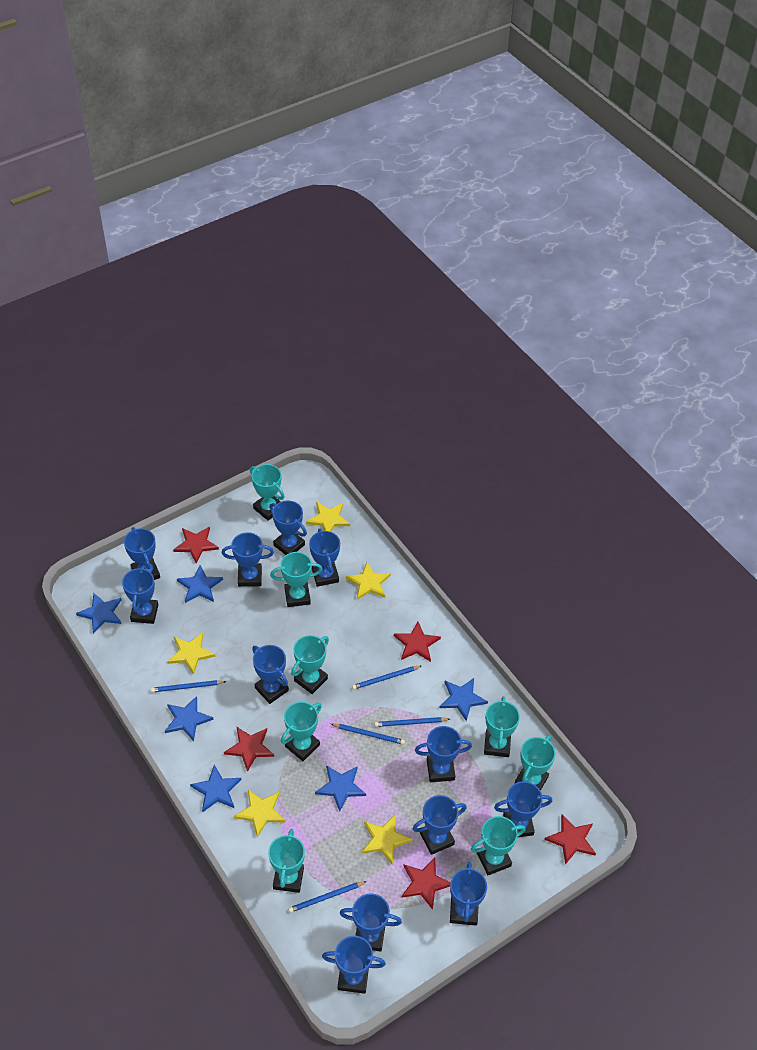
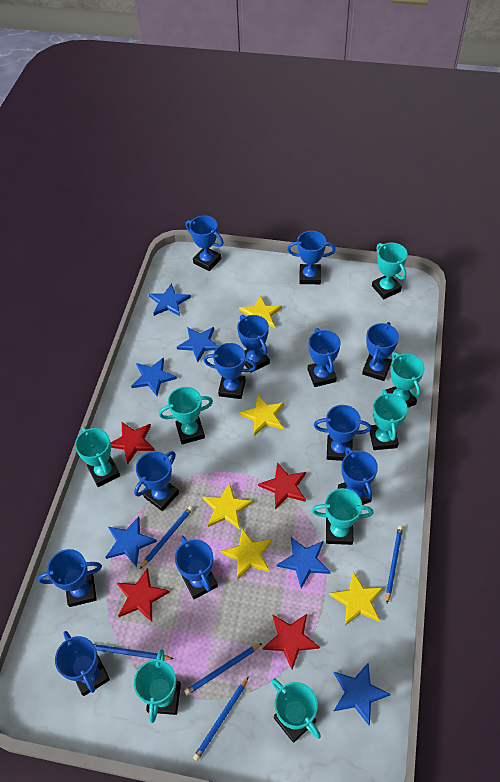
red star: [173,527,219,564] [224,726,274,772] [394,622,441,662] [402,858,451,910] [544,814,596,865] = 5 -> [111,422,155,464] [117,568,170,622] [258,463,306,510] [262,614,320,670] = 4

